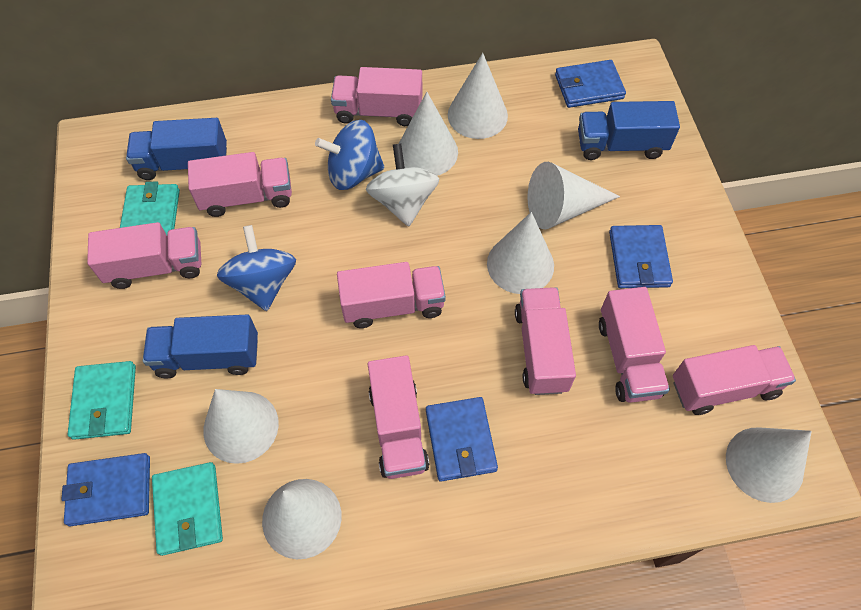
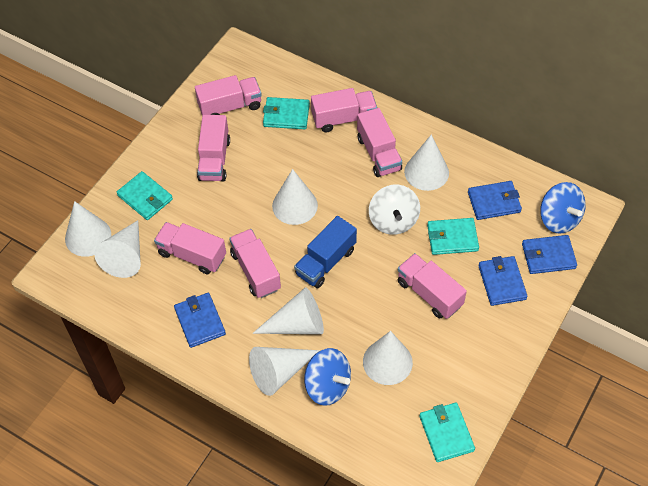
blue truck: [126,118,227,180] [143,314,258,378] [578,101,680,160] = 3 -> [294,216,357,288] = 1
pink truck: [87,222,201,289] [188,152,292,217] [331,67,423,126] [337,262,446,328] [368,355,429,479] [515,287,576,395] [599,287,670,403] [673,345,796,415] = 8 -> [154,222,226,274] [195,75,262,116] [197,115,230,182] [229,229,281,298] [311,88,377,132] [357,108,402,177] [398,253,467,319] = 7
turquoise wallet: [68,361,136,440] [120,182,180,235] [152,462,223,556] = 3 -> [117,171,173,220] [263,97,310,129] [419,402,475,462] [427,218,479,255] = 4

